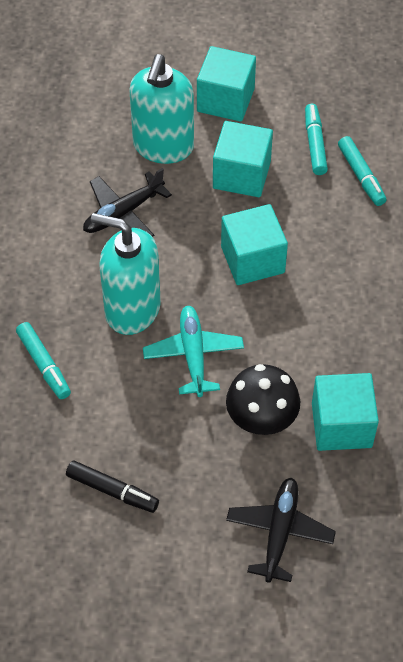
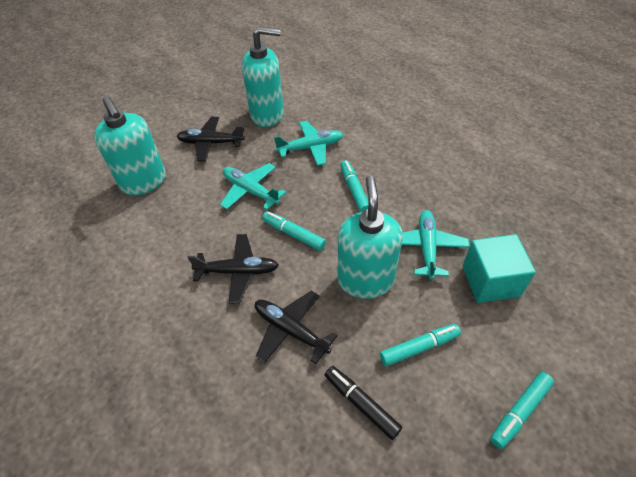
black mushroom: [226,364,300,435] = 1 -> none = 0
black plane: [83,168,172,237] [226,478,336,583] = 2 -> [177,117,245,161] [187,234,279,303] [255,291,338,364] = 3
turquoise cube: [197,46,256,122] [213,121,273,197] [221,204,288,285] [312,373,379,451] = 4 -> [463,234,536,303] = 1
turquoise marker: [16,322,71,399] [305,104,328,175] [338,136,386,206] = 3 -> [262,211,326,251] [340,160,368,212] [380,324,461,366] [490,372,554,449] = 4
turquoise plane: [143,306,244,397] = 1 -> [220,163,286,210] [274,121,343,166] [402,210,470,280] = 3
turquoise soap dispenser: [91,213,161,335] [129,54,194,164] = 2 -> [94,96,166,195] [242,27,284,127] [338,175,403,299] = 3

